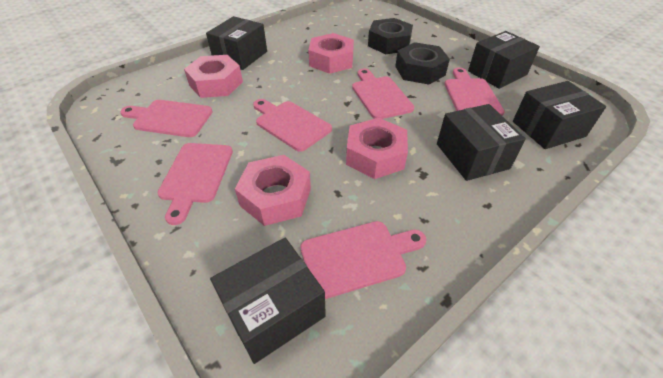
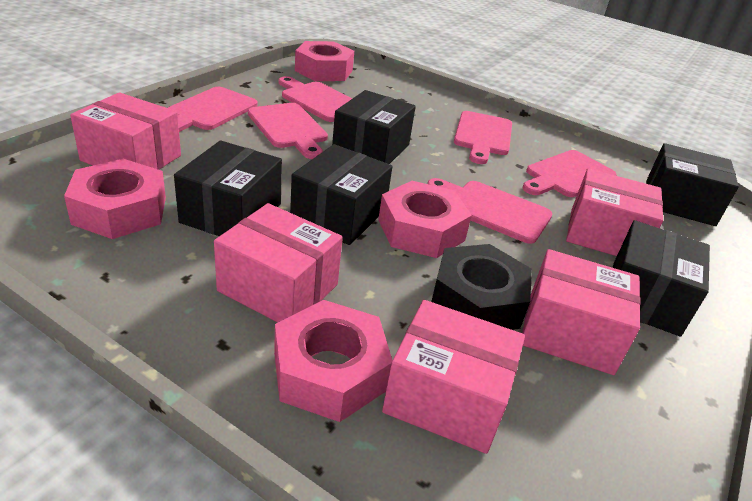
black nut: [368,18,413,54] [395,42,450,85] = 2 -> [431,244,532,330] = 1
pink box: none = 0 -> [70,92,181,170] [214,203,343,322] [382,300,525,454] [522,249,641,375] [566,168,663,256] = 5

